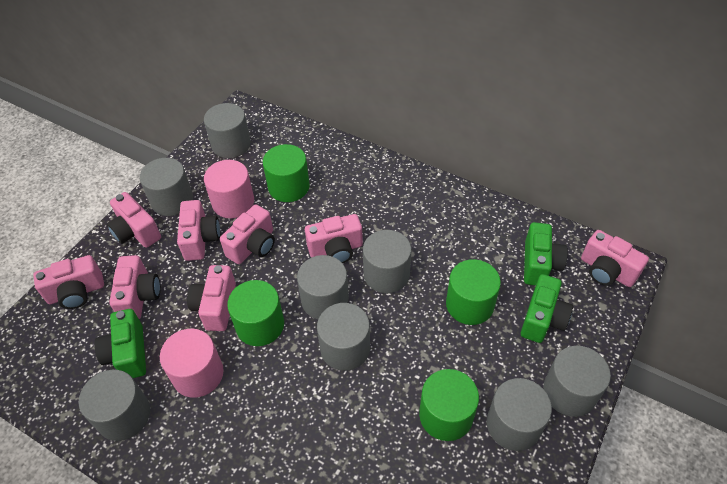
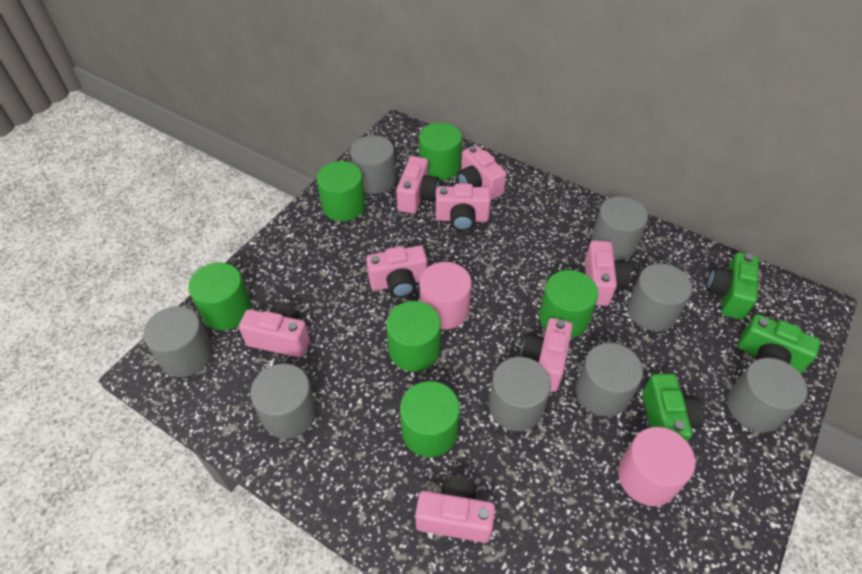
green cylinder: [227,280,284,346] [263,144,310,202] [419,369,479,441] [446,259,501,325] = 4 -> [188,262,252,330] [317,161,365,222] [386,301,441,372] [400,381,460,457] [419,123,462,180] [539,270,598,338] = 6

